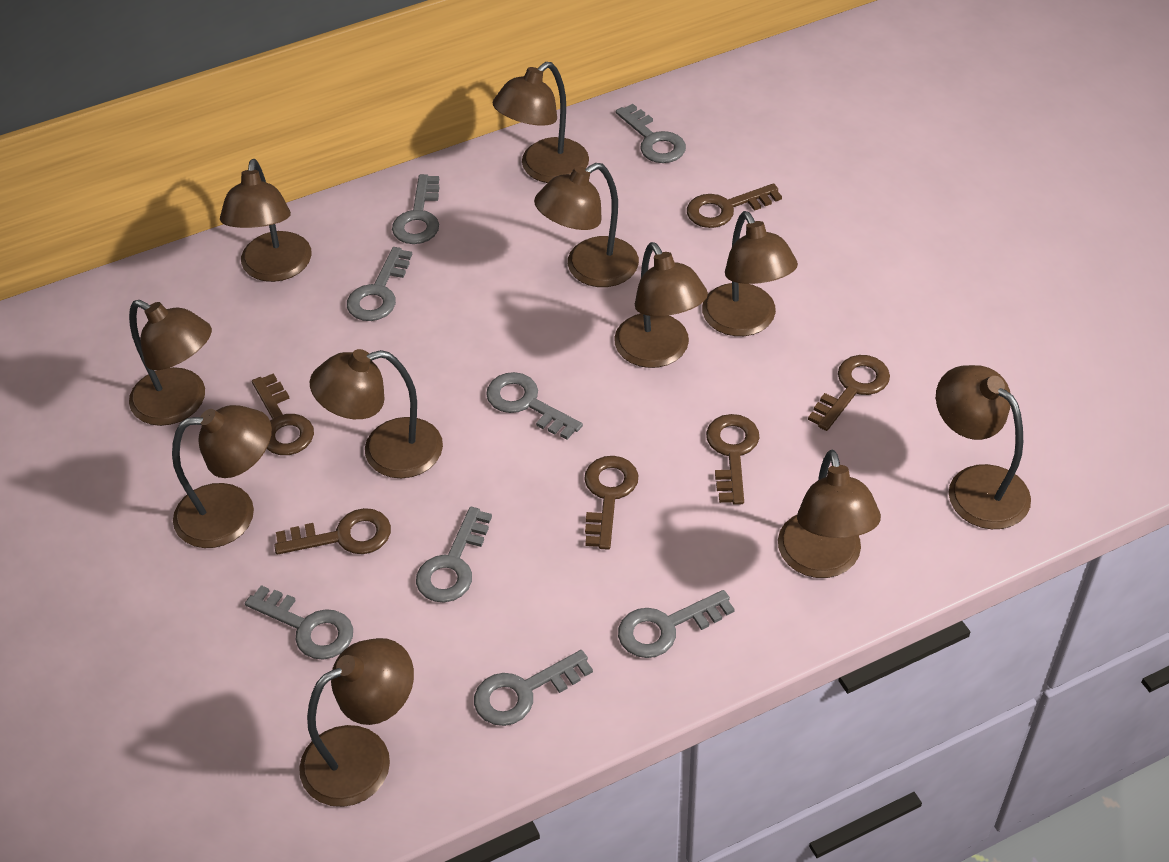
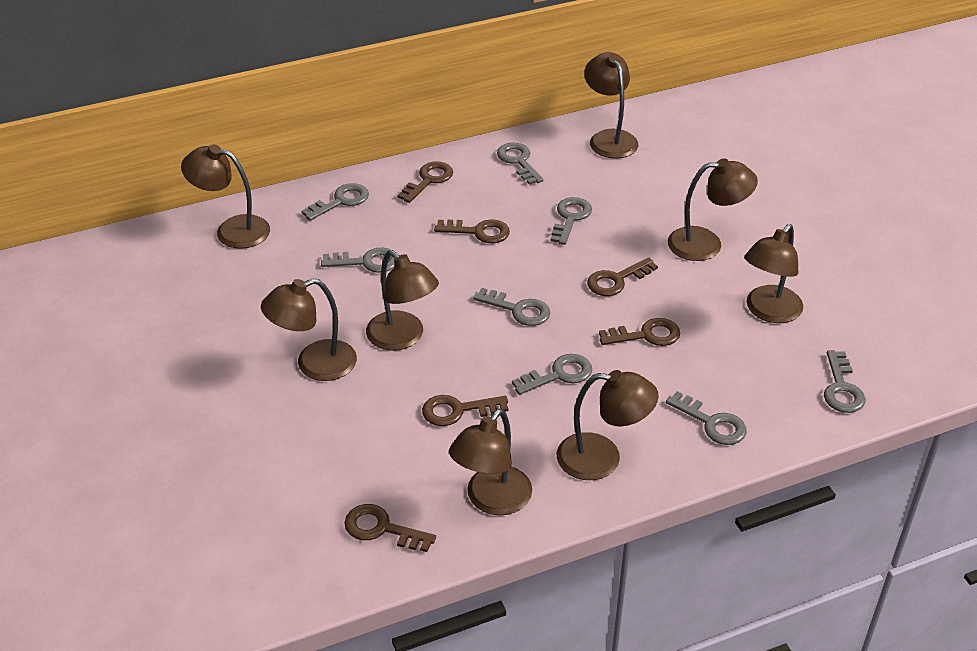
brown lamp: [129,300,212,426] [172,405,272,548] [220,159,312,282] [299,638,414,807] [310,349,443,478] [493,62,589,183] [534,163,639,287] [614,242,708,368] [702,211,798,336] [778,450,881,578] [936,365,1031,529] = 11 -> [181,144,270,249] [261,278,357,381] [366,250,439,351] [449,409,532,515] [557,370,659,480] [584,52,638,158] [668,158,758,261] [744,224,803,323] = 8

